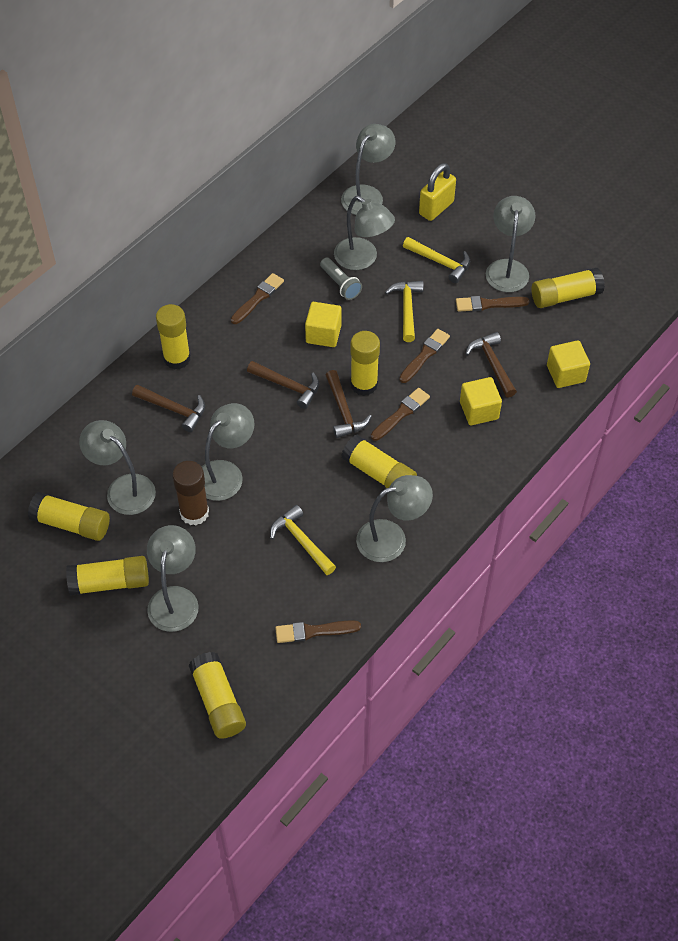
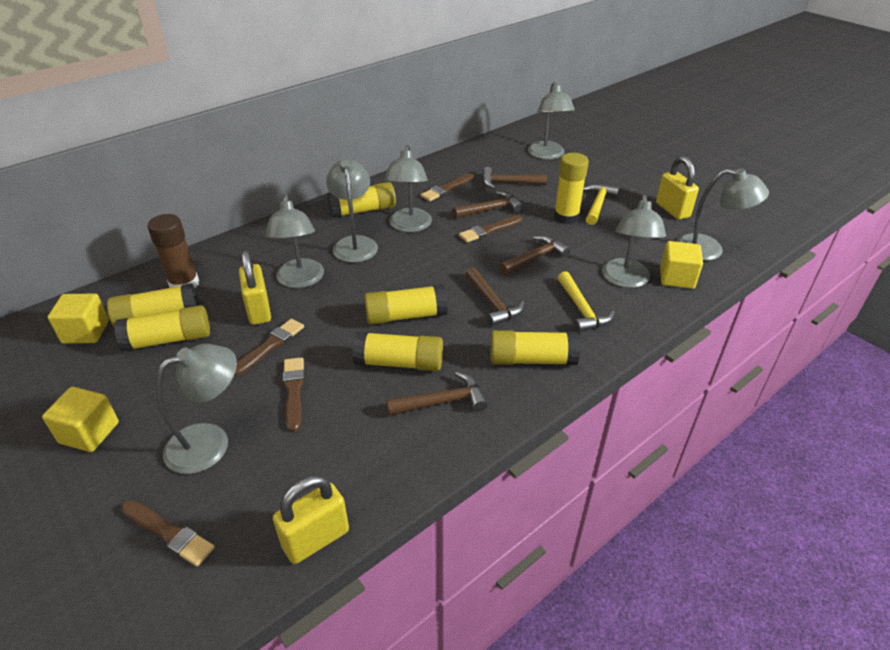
brown hammer: [132,384,205,432] [247,361,319,409] [325,370,372,438] [465,332,517,398] = 4 -> [386,371,488,416] [453,191,524,219] [465,267,525,327] [482,167,547,189] [499,235,570,275] = 5
grey flashlight: [320,258,362,300] = 1 -> none = 0
yellow hammer: [270,505,336,575] [385,281,424,342] [403,237,470,283] = 3 -> [558,271,615,333] [583,184,620,225] = 2
yellow padlock: [419,163,456,221] = 1 -> [239,251,271,325] [273,475,349,564] [656,156,699,220] = 3

